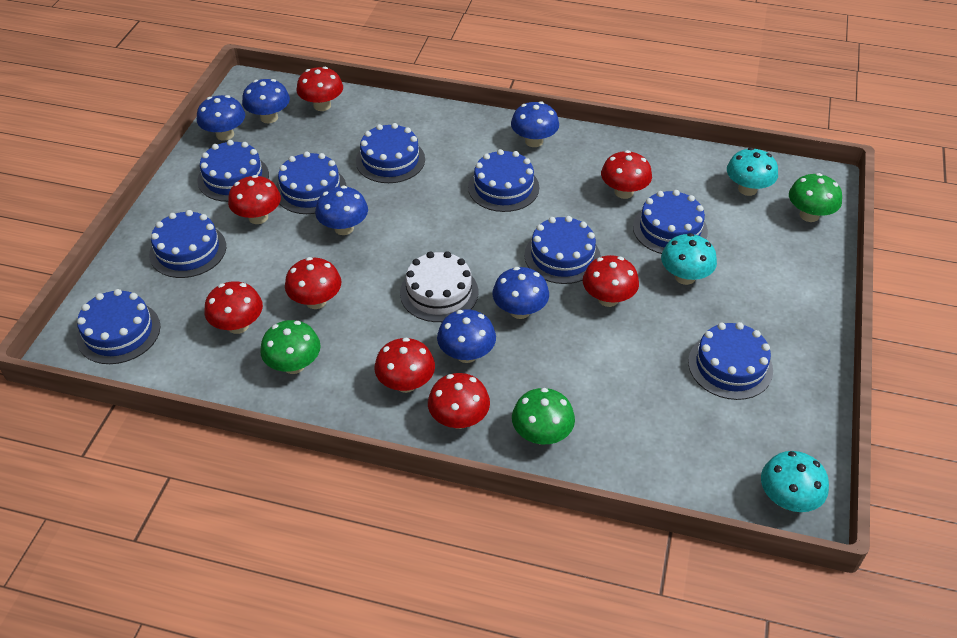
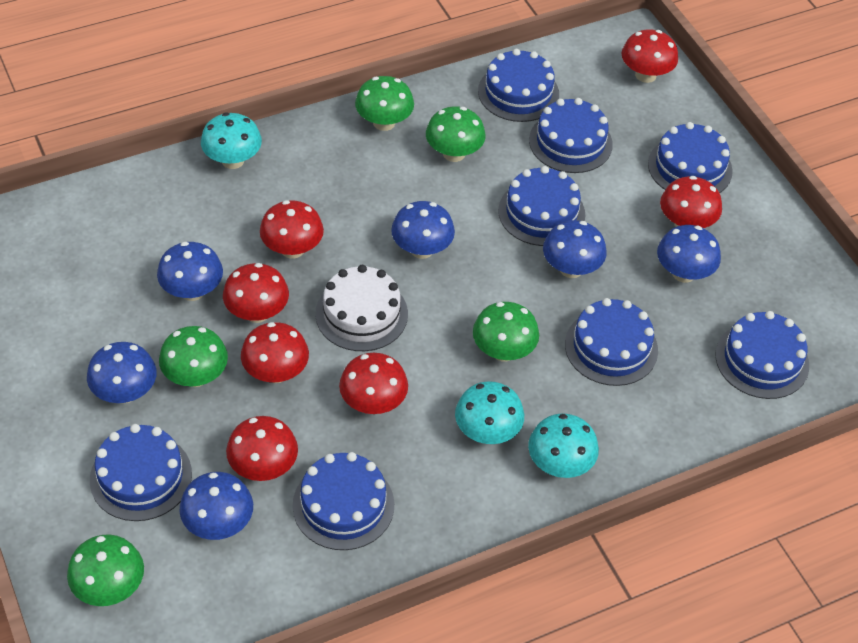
blue cake: [77,289,160,364] [149,210,226,278] [197,140,269,202] [276,151,347,214] [356,123,425,183] [468,149,539,212] [524,216,601,284] [633,190,708,254] [688,322,773,400] = 9 -> [90,424,192,521] [292,452,394,550] [478,49,559,122] [498,166,585,246] [529,98,613,173] [565,298,658,386] [648,122,733,193] [716,311,809,399] = 8
green mushroom: [260,320,320,374] [512,388,575,445] [789,173,842,222] = 3 -> [67,534,144,606] [159,326,228,387] [355,76,414,131] [426,106,486,162] [473,302,539,362] = 5
red mushroom: [204,281,263,334] [228,175,281,224] [285,257,341,309] [297,67,343,111] [375,338,435,393] [428,373,490,429] [583,255,639,307] [601,150,652,199] = 8 -> [223,263,289,323] [226,416,298,481] [241,322,309,383] [260,200,324,259] [339,353,408,414] [622,29,678,83] [660,176,722,228] = 7

